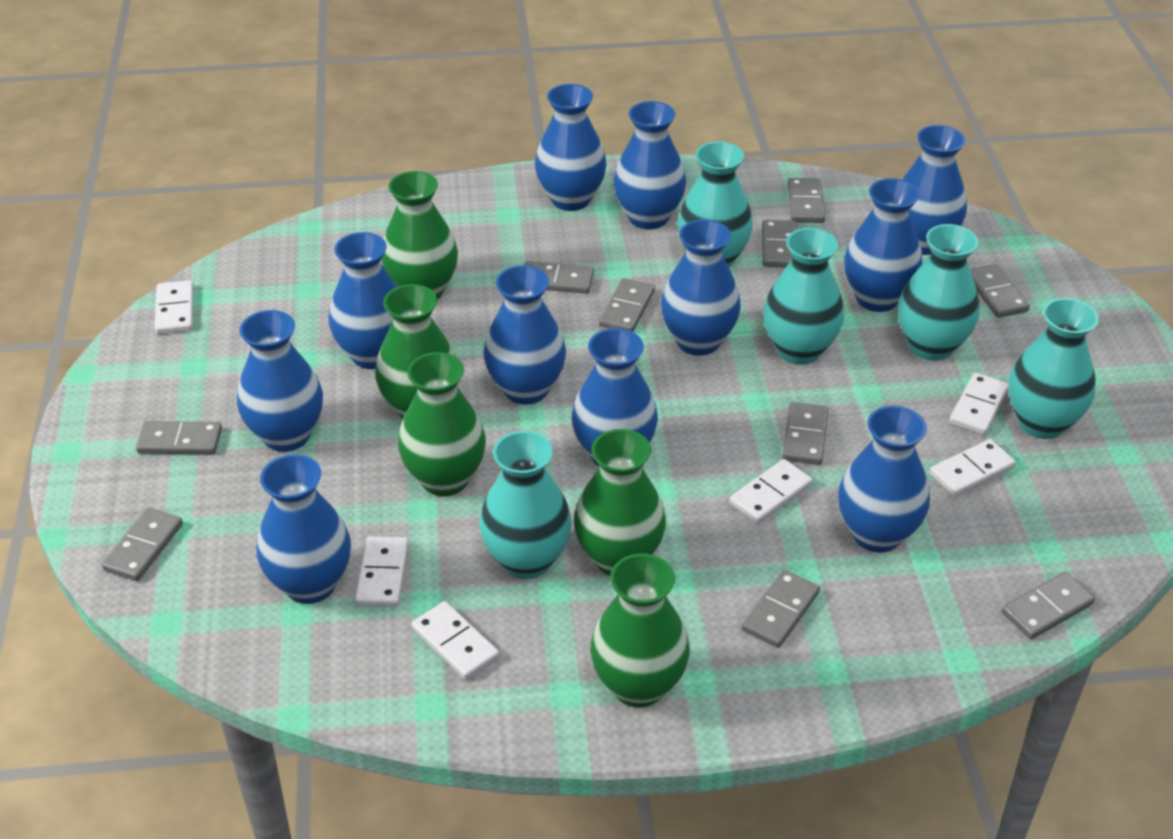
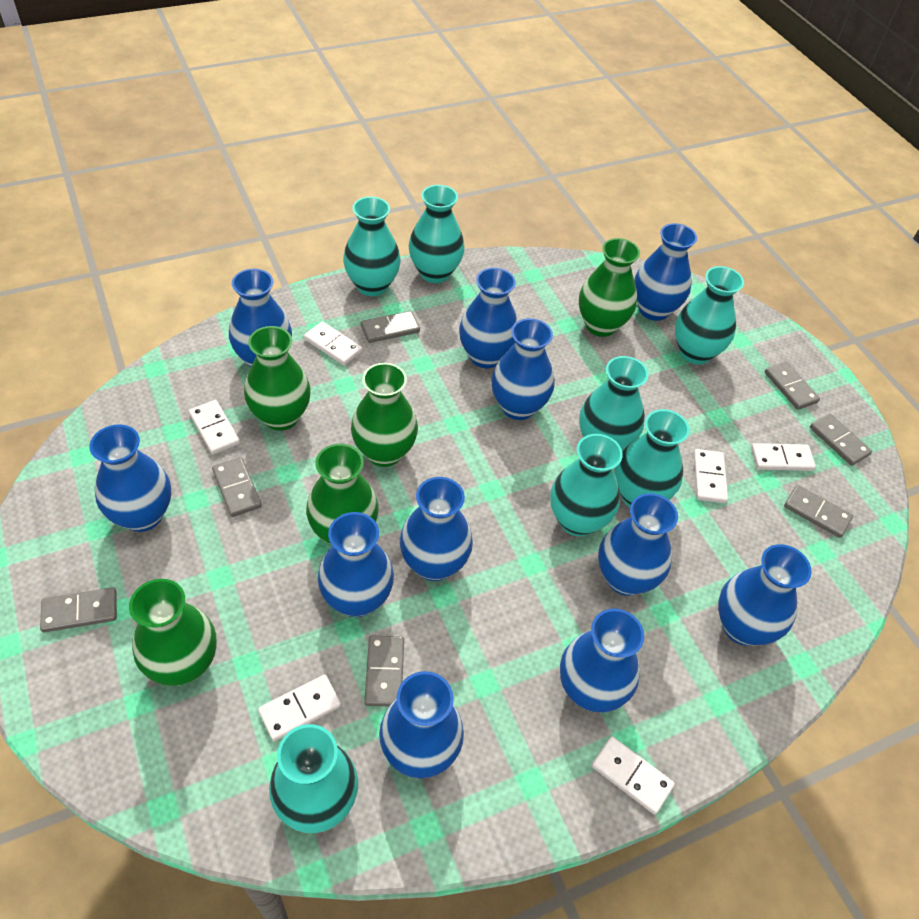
grey domino: [102,508,183,581] [136,421,222,454] [524,261,594,294] [599,278,655,332] [742,570,820,648] [762,220,797,268] [782,402,828,465] [788,178,825,223] [970,264,1030,318] [1002,572,1095,639] = 10 -> [40,587,117,632] [212,457,262,517] [361,311,420,343] [365,636,404,706] [765,362,820,410] [784,485,853,538] [810,413,872,466] = 7
turquoise vase: [479,431,572,579] [677,141,753,268] [763,228,844,365] [898,224,979,361] [1008,298,1099,439] = 5 -> [269,724,358,833] [343,197,401,296] [409,185,465,283] [550,434,623,537] [579,356,649,451] [614,409,690,507] [675,266,744,365] = 7

